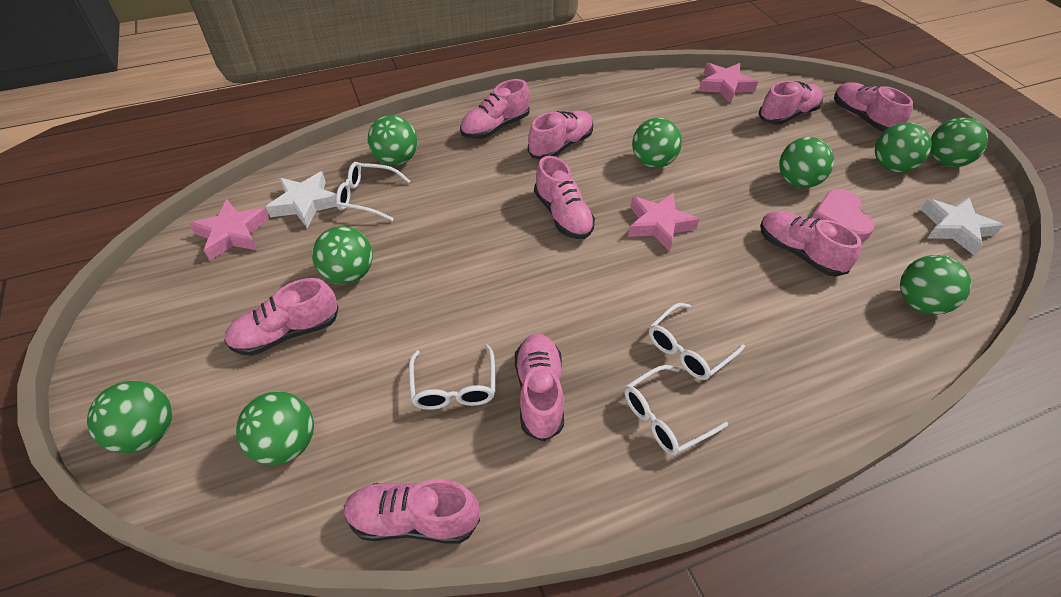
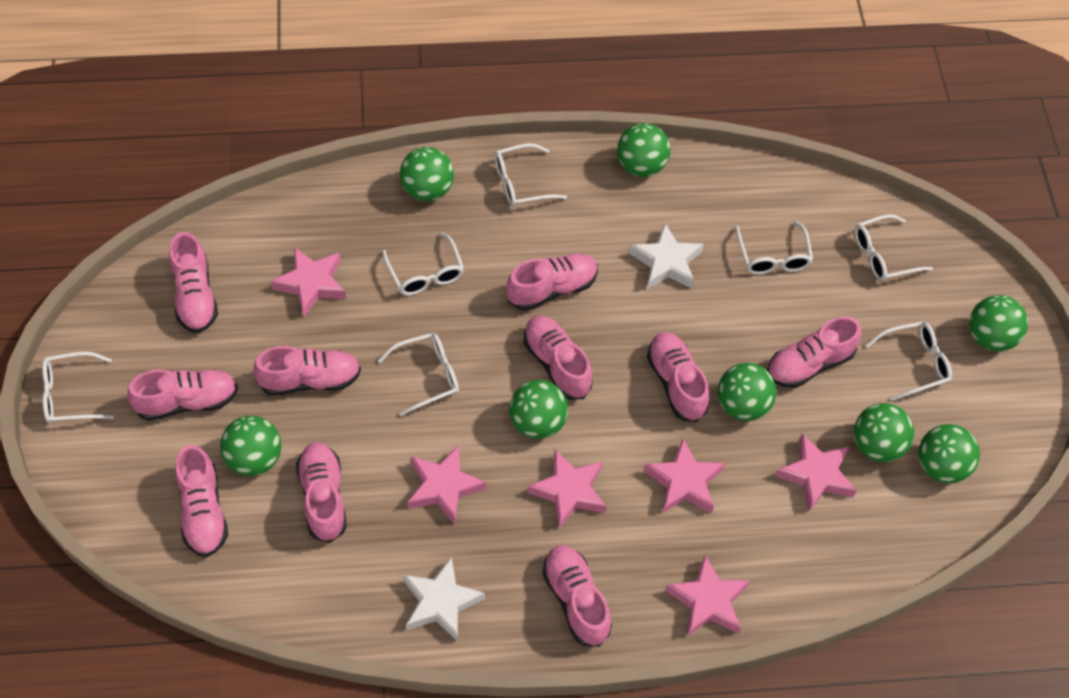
green ball: [87,381,172,453] [236,391,314,465] [312,226,373,284] [368,115,418,166] [632,118,682,168] [779,137,834,188] [875,122,932,173] [900,255,971,315] [931,117,988,167] = 9 -> [220,415,281,476] [400,147,454,201] [509,380,568,439] [617,123,670,177] [718,363,777,421] [854,403,914,462] [919,424,980,484] [969,295,1028,352] = 8
pink heart: [812,189,875,242] = 1 -> none = 0
pink shoe: [224,278,339,356] [344,479,480,544] [460,79,529,139] [515,333,564,442] [528,110,593,159] [534,156,595,239] [759,81,823,125] [760,211,862,277] [834,82,913,132] = 9 -> [127,369,238,421] [169,232,218,333] [175,445,228,557] [253,346,361,396] [296,442,347,543] [506,254,598,311] [524,315,593,400] [542,545,612,647] [647,332,710,422] [767,316,861,388] = 10
pink star: [189,199,269,260] [628,193,699,251] [699,63,758,103] = 3 -> [271,247,346,316] [408,445,486,524] [527,449,607,528] [644,439,725,514] [665,555,750,636] [775,434,856,512] = 6
white glasses: [336,162,410,221] [409,344,495,410] [625,365,728,455] [649,303,745,380] = 4 -> [42,352,114,423] [378,333,459,416] [382,232,464,295] [495,143,567,207] [735,221,813,274] [855,214,933,281] [866,321,952,401] = 7

